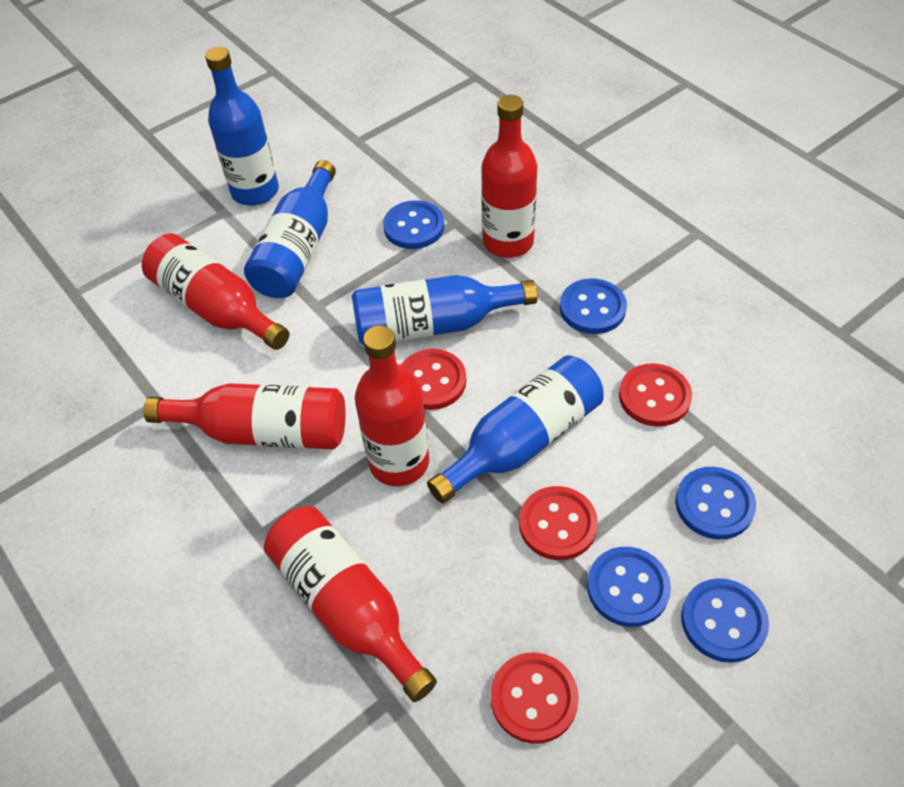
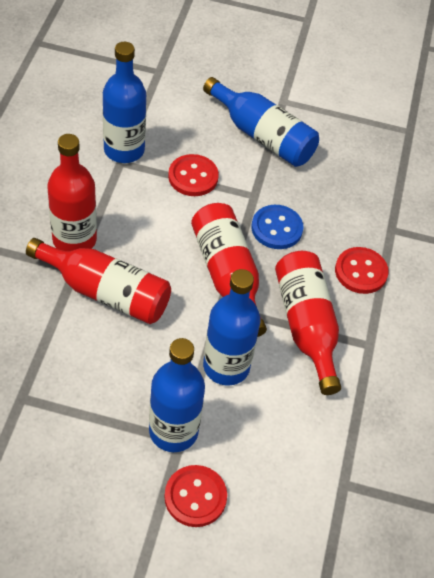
blue button: [383,200,444,249] [560,279,627,334] [587,547,671,627] [675,467,756,539] [681,578,769,663] = 5 -> [252,205,303,249] = 1
red bottle: [142,234,289,350] [143,383,346,450] [264,506,437,702] [355,326,429,486] [481,95,537,258] = 5 -> [26,238,171,324] [47,134,97,251] [191,203,267,337] [275,251,341,395] = 4
red button: [401,349,466,410] [491,653,579,744] [519,486,598,560] [619,363,692,427] = 4 -> [164,465,227,527] [168,154,219,196] [335,247,389,294] = 3

